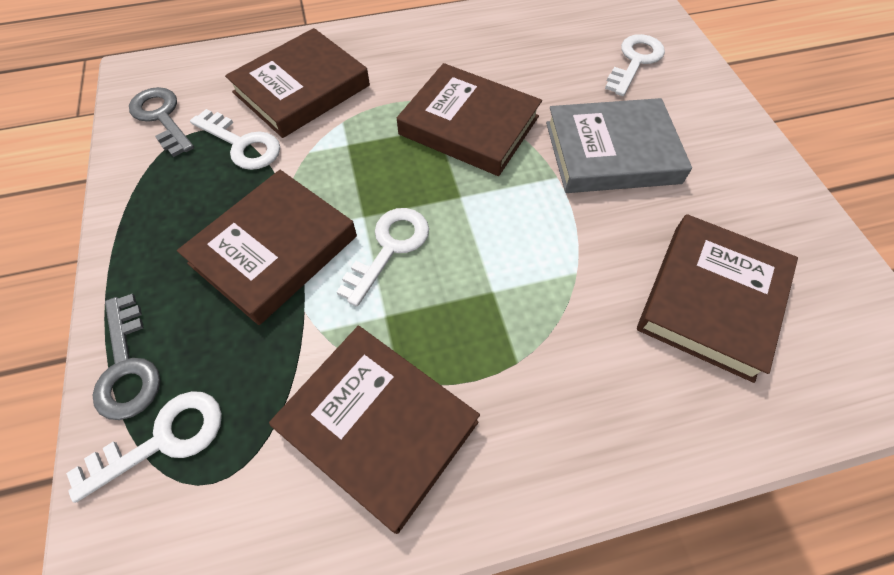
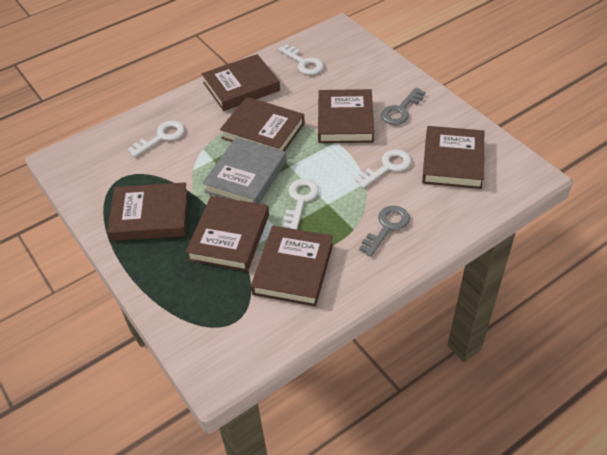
brown book: [177,170,357,325] [225,28,370,138] [269,325,480,534] [397,63,542,176] [637,214,798,383] = 5 -> [107,182,188,241] [186,196,269,272] [202,54,280,111] [220,97,305,151] [251,226,333,307] [318,89,374,143] [422,126,484,189] = 7

